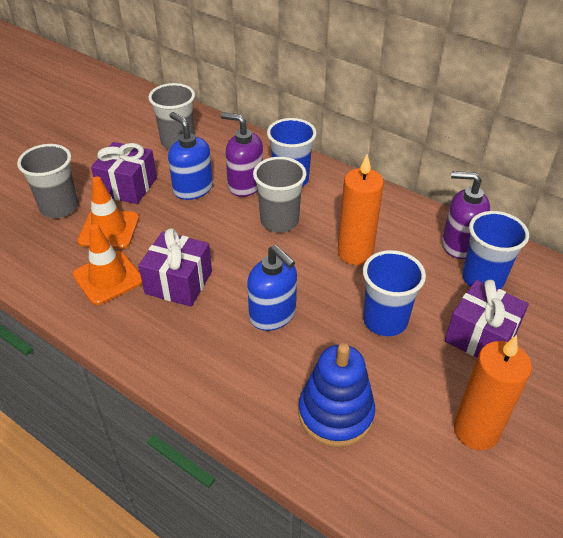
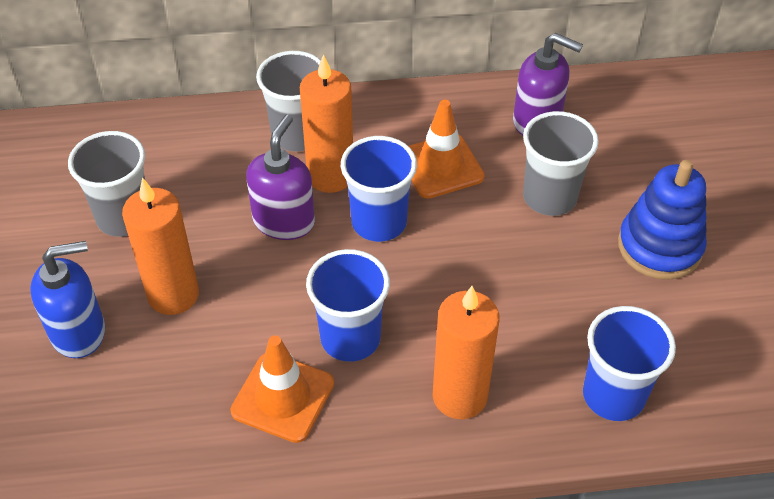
blue soap dispenser: [168,112,213,200] [247,245,297,331] = 2 -> [30,241,105,358] = 1
orange candle: [338,154,384,265] [454,335,532,450] = 2 -> [122,177,199,315] [300,54,353,193] [433,286,499,419] = 3
purple gift: [91,142,157,204] [138,228,212,307] [445,280,529,358] = 3 -> none = 0

